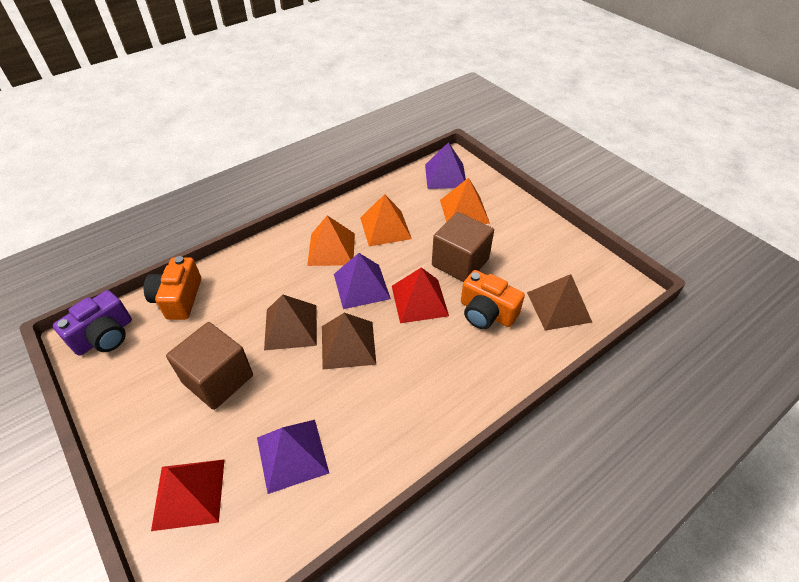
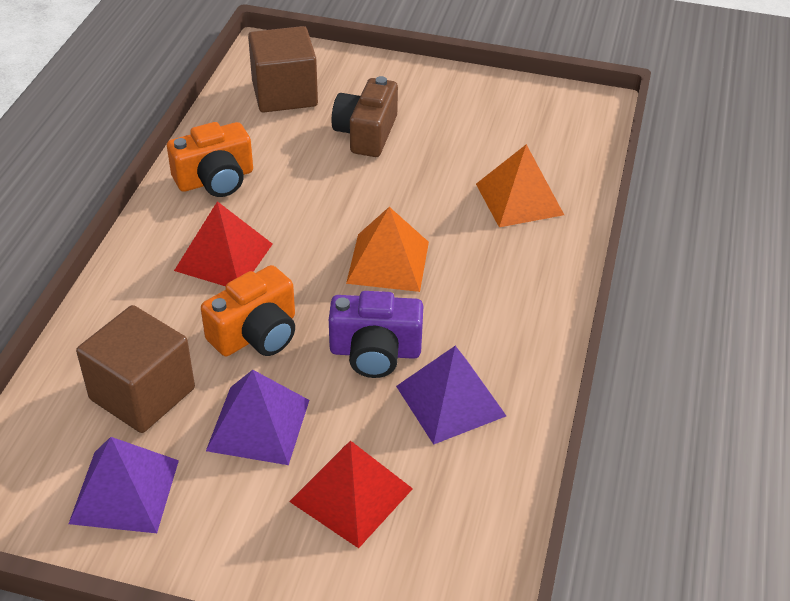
brown camera: none = 0 -> [332,76,398,157] = 1
brown pyramid: [264,294,317,350] [322,313,376,369] [527,274,592,331] = 3 -> none = 0
orange pyramid: [307,216,355,266] [360,194,412,247] [440,178,490,224] = 3 -> [346,207,429,292] [476,144,564,227] = 2

